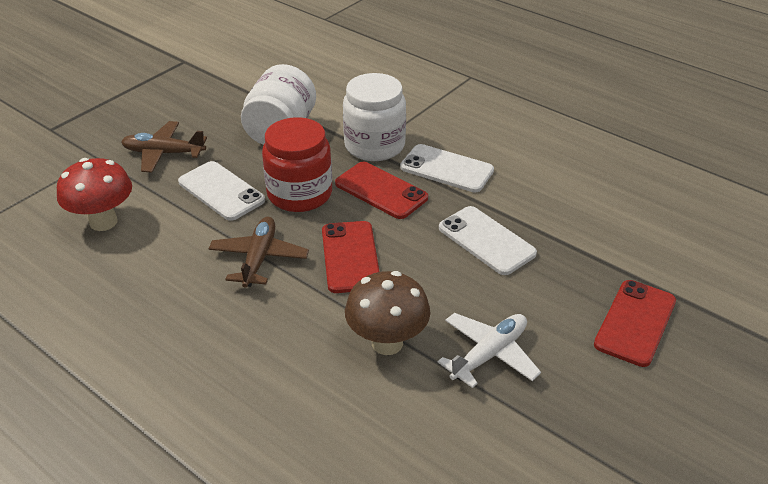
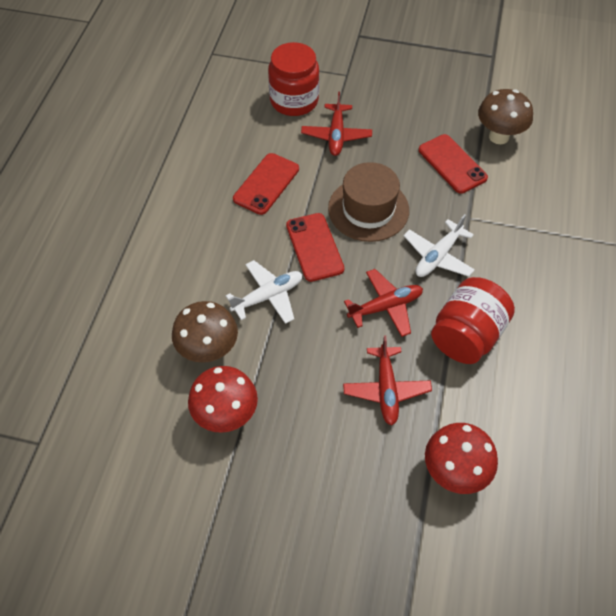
brown hat: none = 0 -> [328,162,409,242] = 1
brown mushroom: [345,271,430,355] = 1 -> [172,301,238,363] [478,89,533,144] = 2
brown plane: [121,121,207,173] [209,217,309,287] = 2 -> none = 0
red jar: [262,117,332,212] = 1 -> [268,42,319,116] [431,277,515,364] = 2
red mushroom: [57,158,132,231] = 1 -> [188,366,258,433] [425,423,498,494] = 2
red plane: none = 0 -> [301,91,372,156] [343,336,432,426] [344,269,423,337] = 3
white jar: [241,64,316,145] [343,73,406,161] = 2 -> none = 0
white phone: [178,161,265,221] [400,144,494,192] [439,206,537,275] = 3 -> none = 0
white plane: [438,313,541,388] = 1 -> [226,260,303,324] [404,214,475,277] = 2

